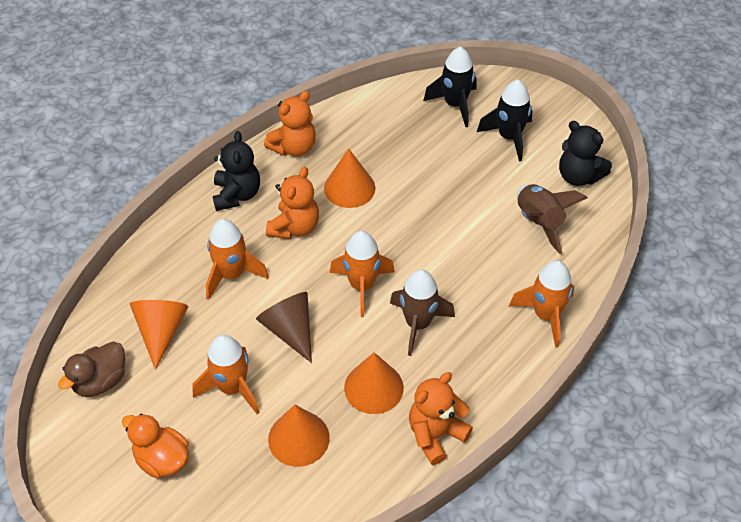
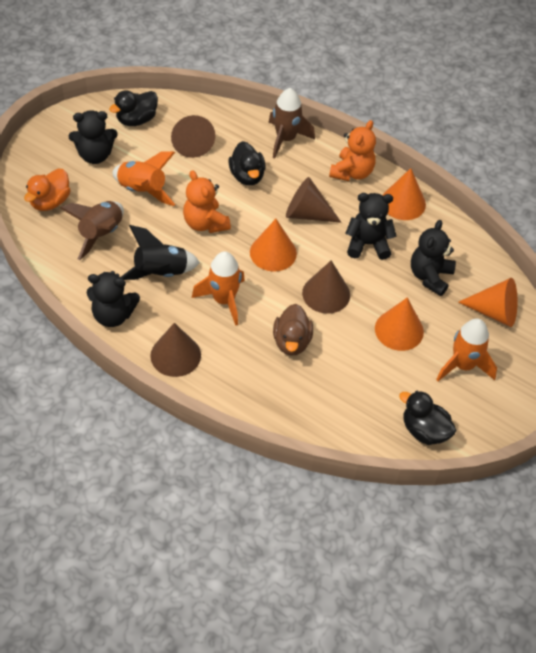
black duck: none = 0 -> [109,90,158,126] [229,141,266,185] [399,391,456,445] = 3
black rocket: [423,47,477,127] [477,80,532,162] = 2 -> [120,225,200,280] = 1
black teddy bear: [213,131,260,211] [559,121,612,186] = 2 -> [69,110,118,164] [87,271,140,327] [345,193,397,260] [411,220,456,296] = 4
brown cone: [256,292,312,363] = 1 -> [150,323,201,377] [171,115,215,158] [286,177,341,223] [302,261,350,314] = 4
orange rocket: [193,335,260,414] [206,219,269,300] [330,231,395,317] [509,260,574,347] = 4 -> [112,151,175,206] [192,251,245,326] [436,318,497,381] = 3
orange teddy bear: [264,91,316,156] [266,167,319,239] [409,372,473,465] = 3 -> [183,170,231,233] [329,120,376,181] = 2

